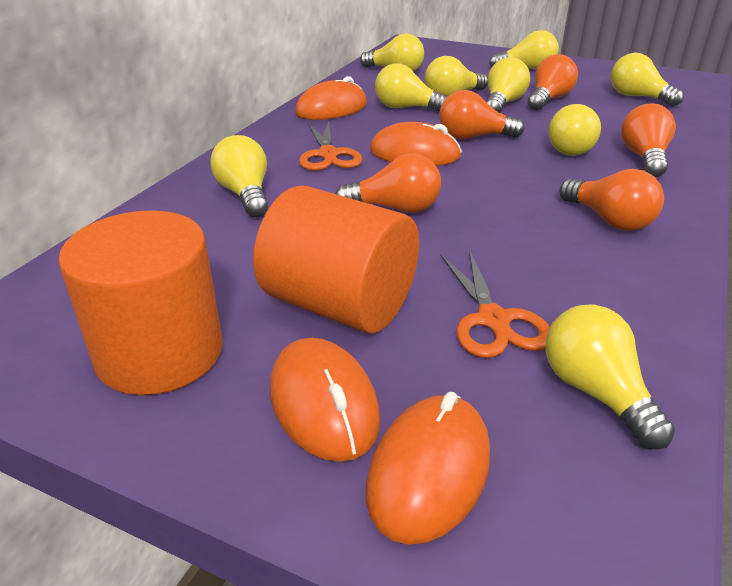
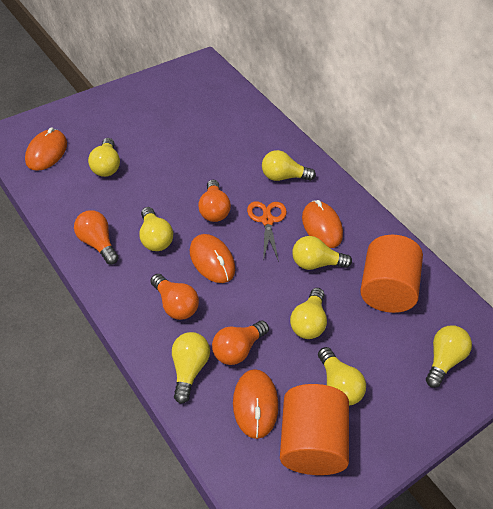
orange light bulb: [335,153,441,213] [439,90,524,139] [528,54,578,110] [559,169,664,231] [621,103,676,177] = 5 -> [74,210,119,264] [151,274,199,320] [198,180,231,222] [212,321,269,365] = 4
orange scissors: [299,120,363,171] [440,249,550,358] = 2 -> [247,201,287,262] = 1
yellow light bulb: [210,135,268,217] [360,33,424,71] [375,63,448,111] [425,56,488,96] [487,57,530,113] [489,30,559,70] [545,304,675,450] [548,104,601,156] [611,53,684,106] = 9 -> [88,138,120,177] [139,207,173,251] [172,332,210,404] [262,150,316,181] [290,288,327,339] [292,236,352,270] [318,347,366,405] [426,325,472,388] = 8

